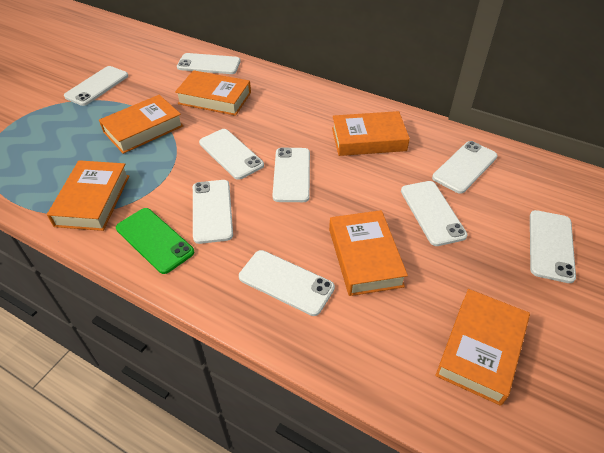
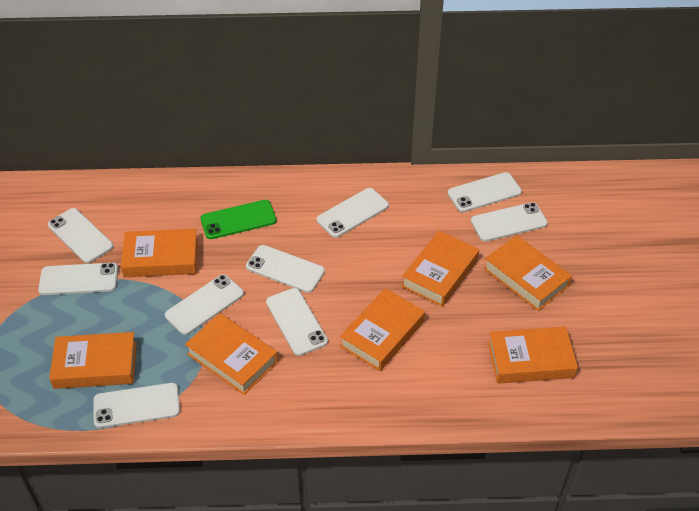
orange book: [47,160,129,231] [99,95,183,154] [175,70,251,116] [329,210,408,296] [332,111,410,156] [435,289,530,406] = 6 -> [49,332,137,389] [121,229,198,277] [185,313,278,395] [340,288,425,371] [401,231,479,307] [484,235,572,311] [488,326,578,384] = 7

